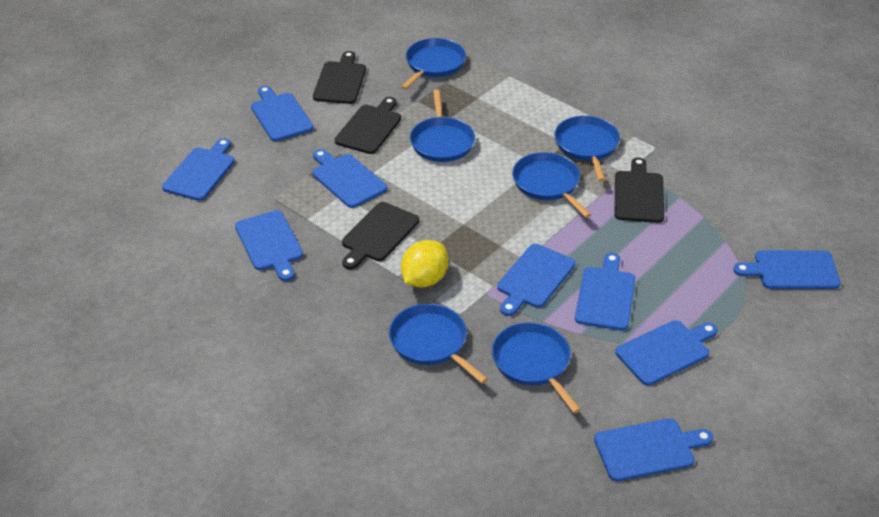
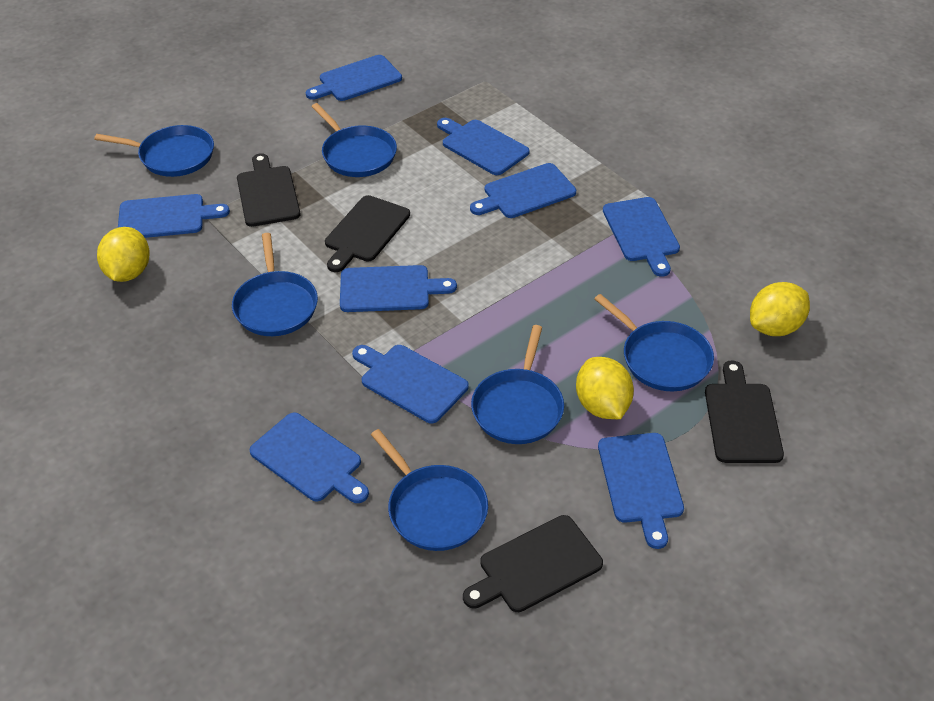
yellow lemon: [401,240,449,288] = 1 -> [97,227,150,282] [576,357,634,419] [750,282,810,336] = 3

